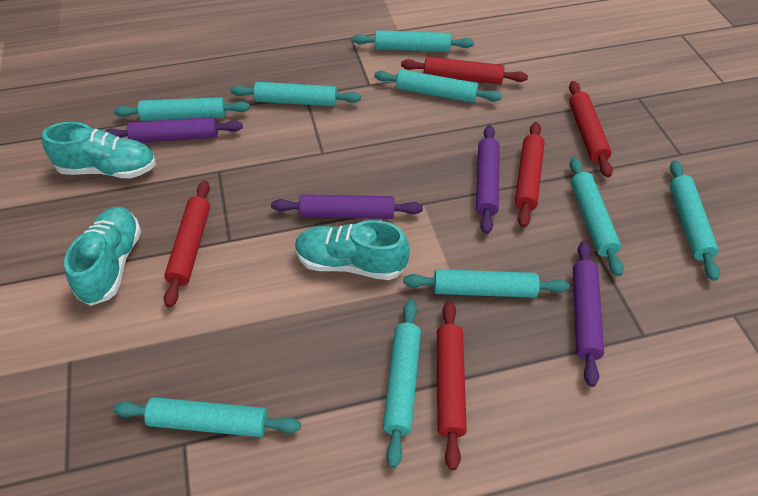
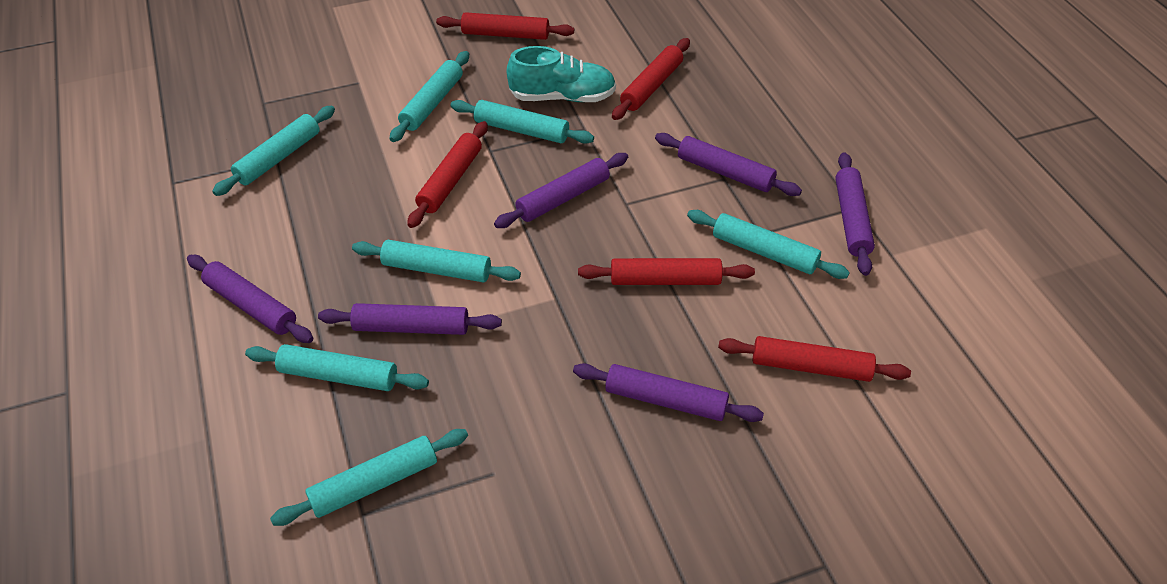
purple rolling pin: [105,117,243,143] [271,194,423,219] [476,125,500,234] [573,241,604,387] = 4 -> [187,255,313,343] [318,303,502,335] [494,153,628,228] [573,363,764,422] [655,133,802,196] [835,152,875,276] = 6
turquoise rolling pin: [113,397,301,437] [114,97,250,121] [230,82,361,106] [352,30,474,52] [374,69,502,103] [383,300,421,468] [403,269,570,298] [570,157,623,276] [670,160,720,281] = 9 -> [212,106,335,196] [245,344,429,391] [270,429,468,526] [352,240,521,282] [389,51,469,142] [451,100,594,144] [687,210,850,279] = 7
turquoise shoe: [42,122,156,178] [64,207,141,306] [295,220,410,280] = 3 -> [507,46,616,102] = 1

